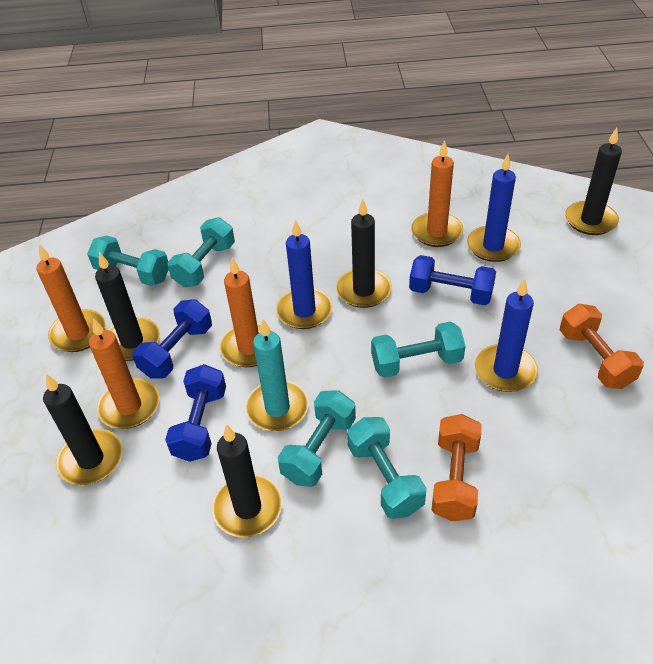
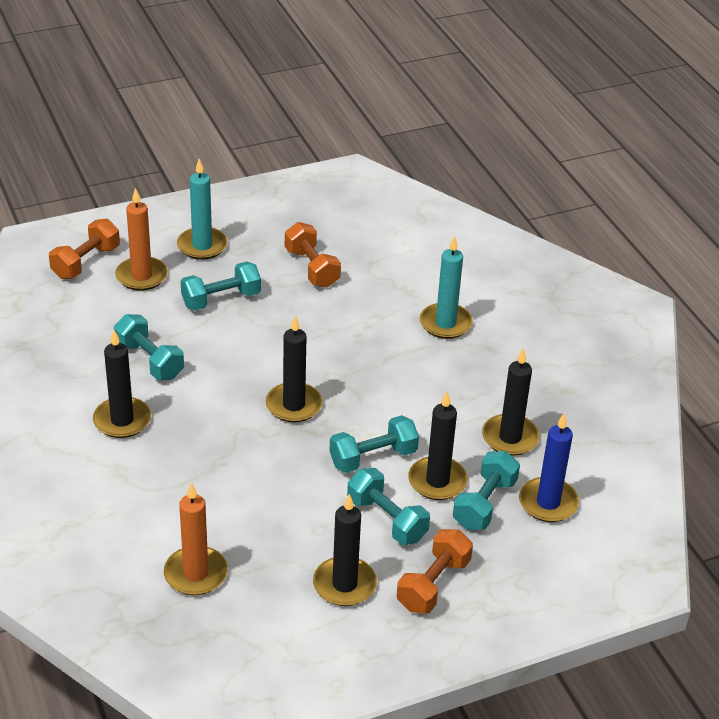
blue candle: [276,219,333,329] [467,154,521,262] [475,279,538,392] = 3 -> [519,413,579,522] = 1
blue dumbbell: [132,299,212,379] [165,364,226,462] [409,255,496,305] = 3 -> none = 0
orange candle: [36,244,106,352] [89,318,159,429] [219,257,274,367] [411,140,463,247] = 4 -> [115,188,168,291] [164,482,228,595] = 2
orange dumbbell: [432,414,482,521] [560,304,644,389] = 2 -> [49,219,120,279] [285,222,341,288] [397,529,473,613] = 3
turquoise candle: [245,319,309,431] = 1 -> [177,159,228,260] [420,235,473,339] = 2

